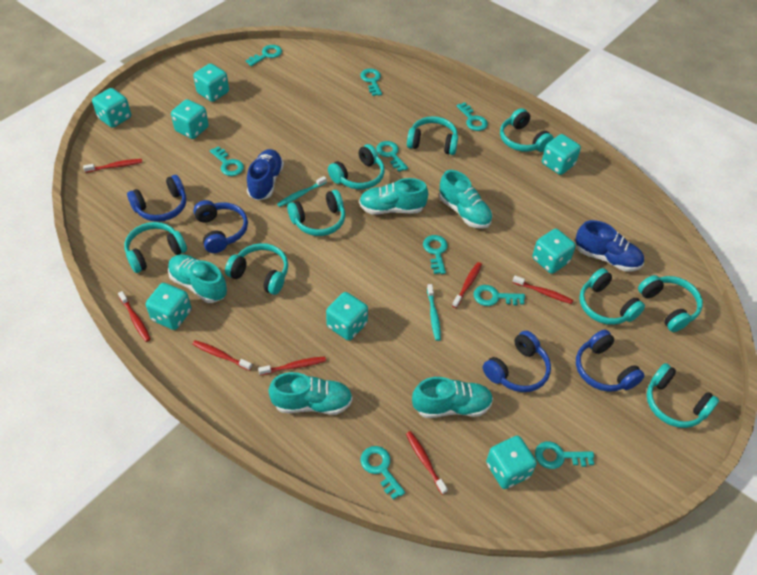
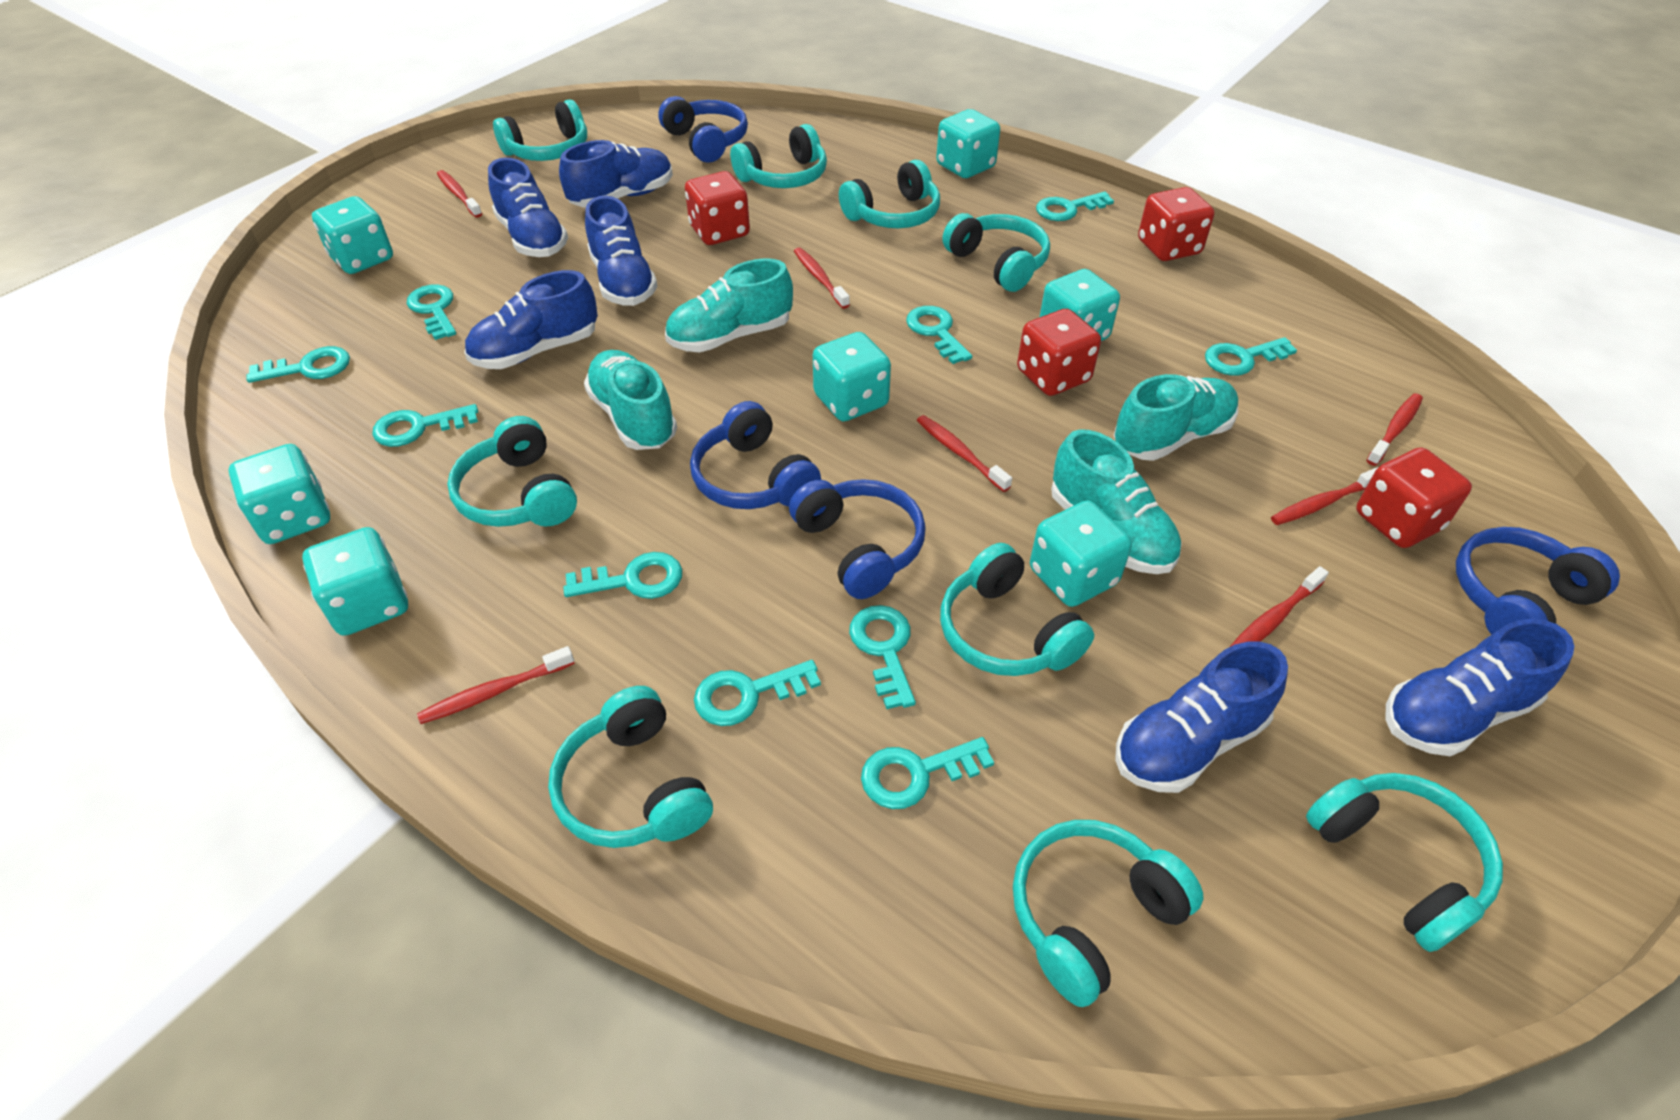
blue shoe: [247,149,284,201] [575,220,644,272] = 2 -> [465,270,598,369] [488,158,568,257] [559,140,673,208] [585,196,658,306] [1115,642,1288,793] [1385,619,1574,756] = 6
red dice: none = 0 -> [685,171,750,245] [1017,309,1101,396] [1138,187,1214,261] [1356,448,1472,548] = 4
turquoise dice: [92,88,131,128] [146,283,192,330] [171,99,209,139] [193,63,229,102] [326,292,368,341] [486,436,537,489] [532,229,576,274] [542,134,581,175] = 8 -> [228,444,330,544] [302,527,408,636] [312,196,393,274] [813,332,891,421] [936,109,1000,178] [1030,500,1132,607] [1039,269,1120,341] = 7
turquoise key: [210,146,244,176] [246,45,282,66] [360,69,382,96] [360,446,405,500] [376,141,408,172] [423,235,448,274] [457,102,488,131] [474,285,525,306] [535,442,594,469] = 9 -> [246,346,350,383] [372,404,478,447] [407,284,456,340] [563,552,682,599] [694,660,821,726] [849,605,916,709] [861,737,994,809] [906,306,972,364] [1036,191,1114,221] [1205,337,1297,376] = 10
turquoise shoe: [168,254,227,303] [268,372,353,415] [359,178,428,215] [412,377,493,418] [439,170,493,229] = 5 -> [584,350,677,450] [665,258,793,353] [1051,429,1182,574] [1114,374,1238,461] = 4
turquoise toothbrush: [277,176,327,207] [427,284,441,341] = 2 -> none = 0

